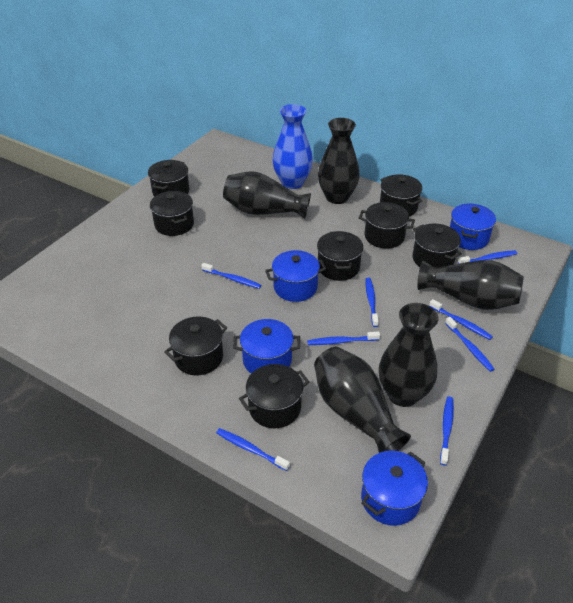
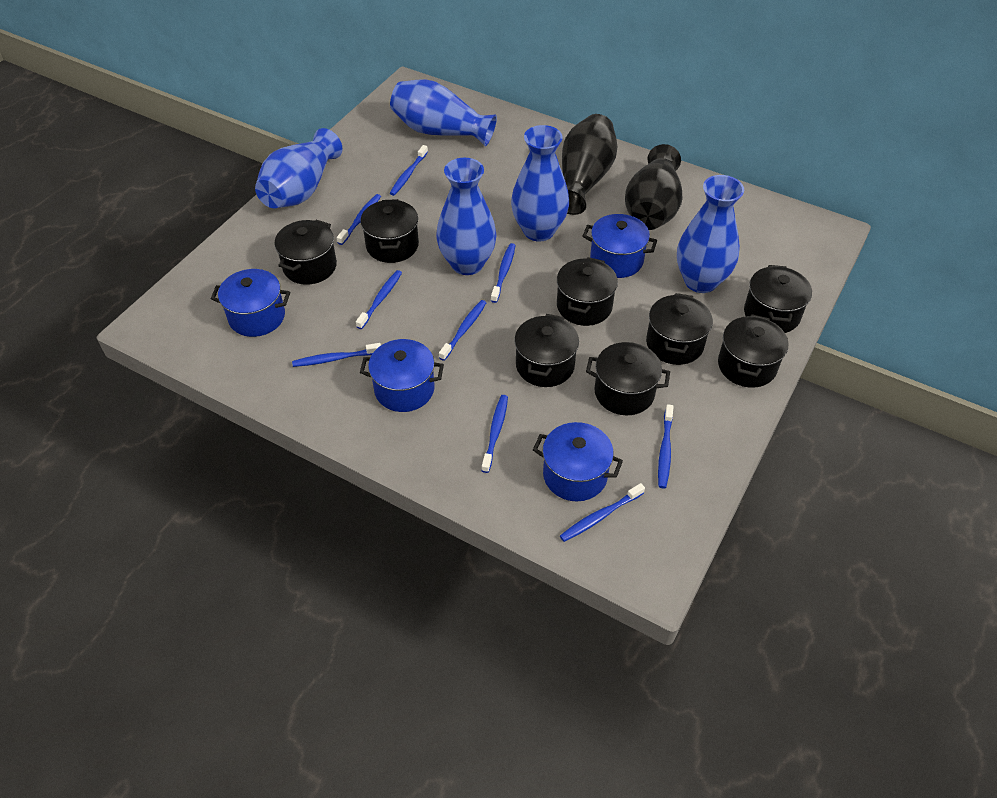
black vase: [223,171,311,219] [314,347,411,453] [318,118,360,204] [379,303,439,407] [417,260,524,310] = 5 -> [562,114,617,215] [625,144,682,230] = 2
blue toothbrush: [201,263,261,289] [216,428,290,471] [307,331,380,345] [366,278,379,327] [429,299,493,340] [440,397,454,465] [445,317,494,372] [458,250,517,264] = 8 -> [292,343,381,367] [337,194,381,245] [356,270,402,329] [390,145,428,196] [439,300,486,361] [481,395,508,473] [491,243,516,303] [560,483,645,542] [658,404,674,488] = 9
blue vase: [272,104,313,189] = 1 -> [255,128,343,208] [390,79,497,146] [436,158,497,275] [511,125,569,241] [677,175,744,293] = 5

